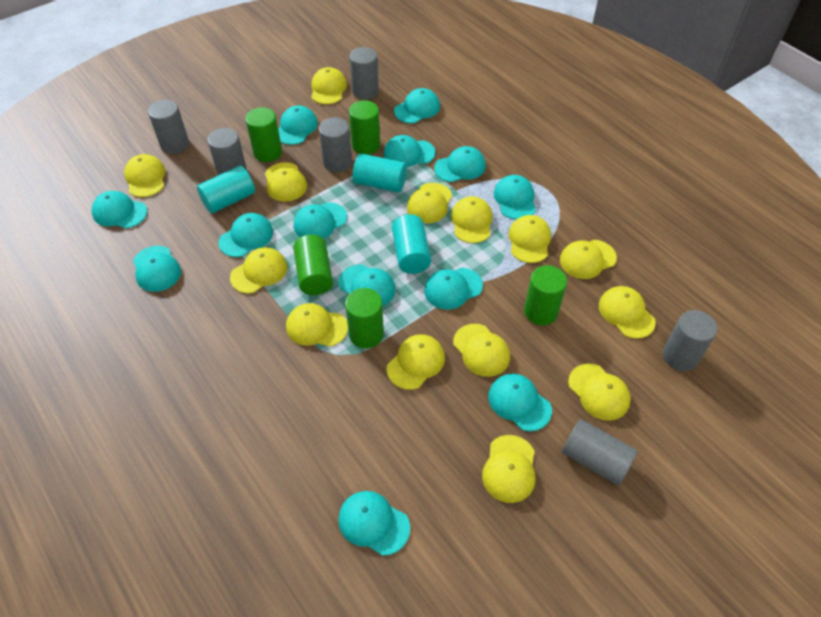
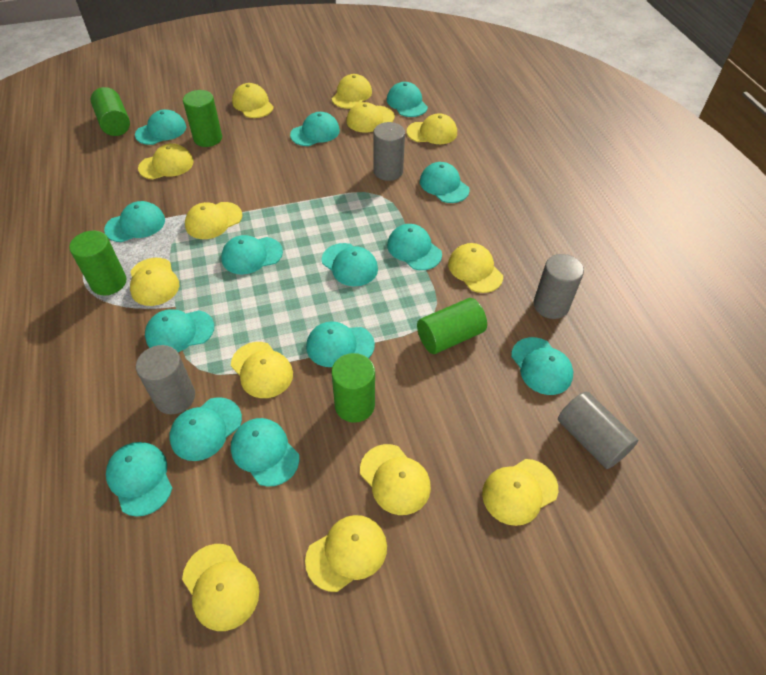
grey cylinder: [148,100,189,154] [207,128,247,175] [319,117,352,173] [349,47,379,100] [562,419,638,485] [663,310,717,371] = 6 -> [136,345,195,414] [374,122,405,181] [534,254,584,319] [558,392,638,469] = 4
turquoise cap: [91,191,147,229] [133,246,181,292] [218,213,273,257] [278,106,318,145] [293,202,347,239] [338,491,410,556] [339,265,396,306] [383,135,435,167] [394,88,440,123] [424,268,483,310] [434,146,486,182] [488,374,552,431] [494,175,536,220] = 13 -> [104,201,165,242] [106,442,172,517] [135,109,186,145] [145,309,214,352] [169,397,242,461] [221,235,283,275] [231,418,299,487] [290,112,340,146] [306,322,375,367] [322,243,378,286] [387,82,428,117] [387,224,442,270] [420,162,470,203] [511,337,573,395] = 14
turquoise cylinder: [197,166,255,213] [353,154,407,193] [392,214,431,274] = 3 -> none = 0
yellow cap: [124,154,165,197] [230,247,287,294] [265,162,307,201] [286,303,348,347] [311,67,347,104] [387,334,445,390] [407,183,452,223] [451,196,492,243] [453,324,510,377] [482,435,535,503] [508,215,551,263] [560,240,617,279] [568,364,631,420] [599,286,656,339] = 14 -> [130,258,179,306] [138,144,194,179] [182,544,259,631] [185,202,242,239] [231,342,293,398] [232,83,274,118] [305,515,387,592] [332,74,372,109] [346,102,395,133] [360,444,431,515] [407,113,457,144] [448,243,503,293] [482,459,558,526] = 13

